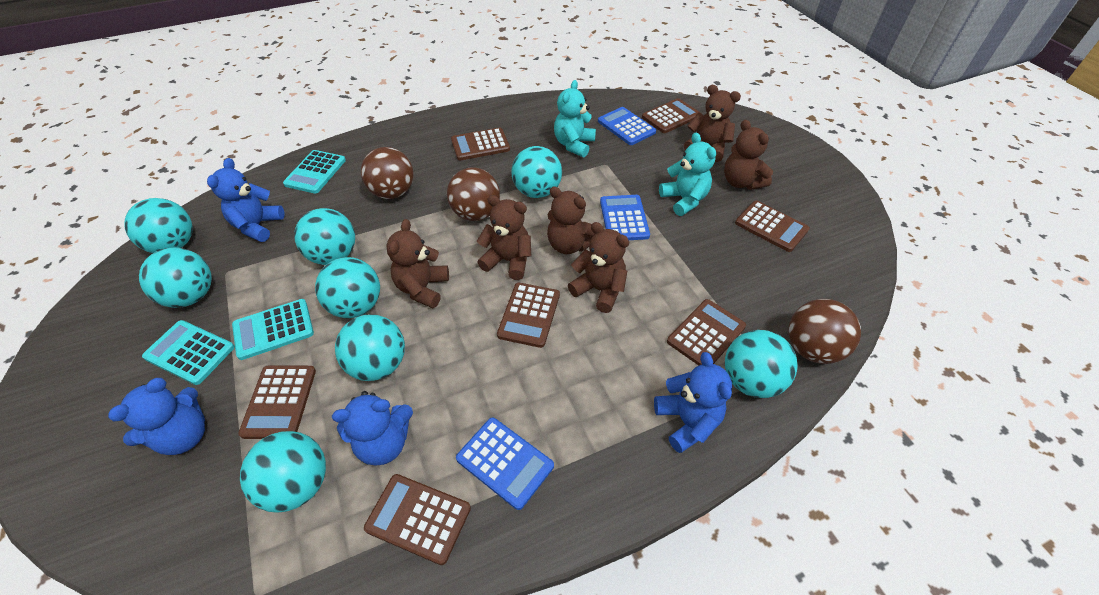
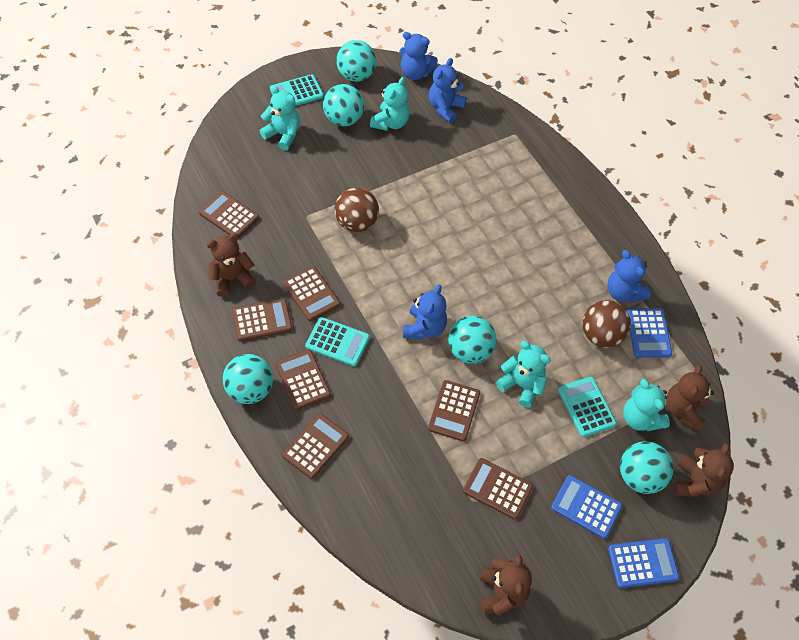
brown ball: [361,147,414,199] [447,167,500,221] [789,299,861,364] = 3 -> [335,188,379,232] [582,300,631,348] = 2
brown teddy bear: [386,219,449,308] [477,195,531,280] [547,186,595,254] [568,222,629,313] [684,85,741,162] [724,120,773,190] = 6 -> [207,233,256,297] [480,555,532,616] [666,365,714,431] [673,443,734,497] = 4
turquoise ball: [124,198,193,253] [139,248,212,308] [240,431,326,513] [294,208,355,265] [315,257,380,318] [335,314,405,381] [511,146,562,198] [725,330,798,398] = 8 -> [223,354,273,404] [323,84,364,126] [336,40,376,82] [448,316,497,364] [620,441,674,494] = 5
turquoise teddy bear: [554,80,596,157] [659,133,716,216] = 2 -> [260,86,300,151] [370,77,410,131] [496,341,551,408] [623,379,670,431] = 4

